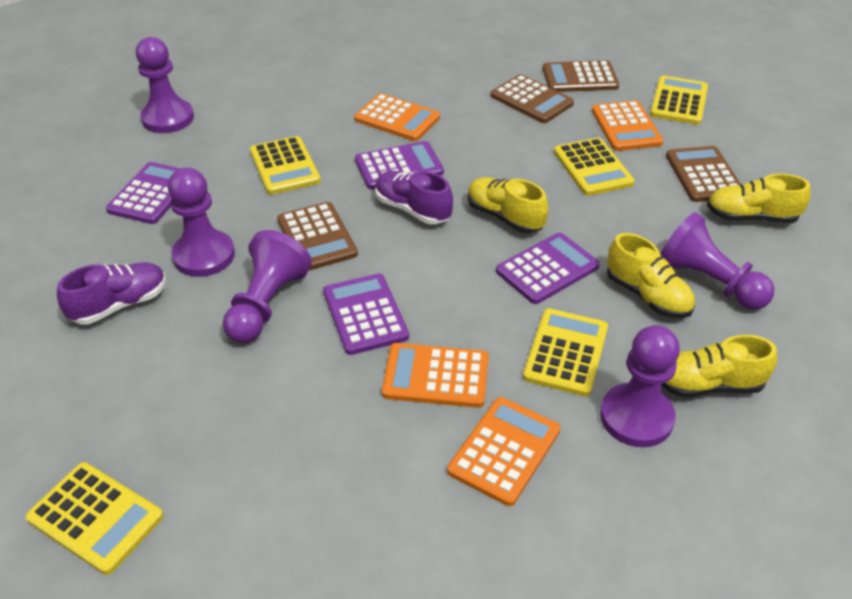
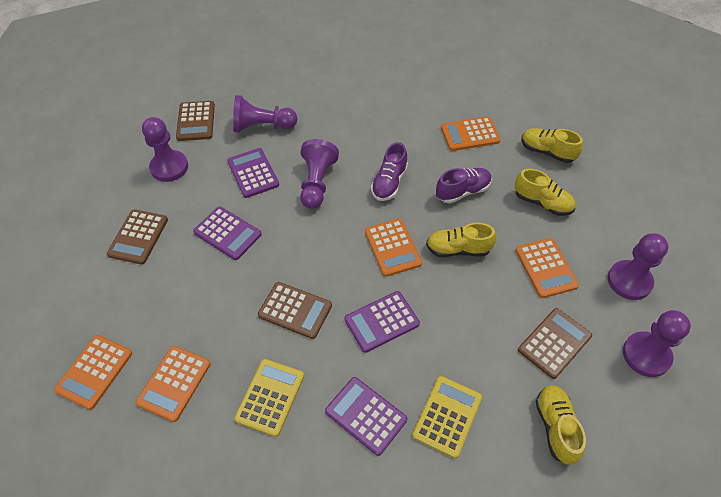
orange calculator: [354,93,440,141] [382,343,489,408] [447,397,560,506] [592,100,664,151] = 4 -> [54,335,132,410] [136,346,211,422] [365,219,422,277] [441,116,501,151] [515,238,579,298] = 5
yellow calculator: [25,462,164,575] [250,136,321,195] [523,308,608,396] [554,138,635,196] [650,76,708,125] = 5 -> [234,359,304,437] [412,376,482,458] = 2

